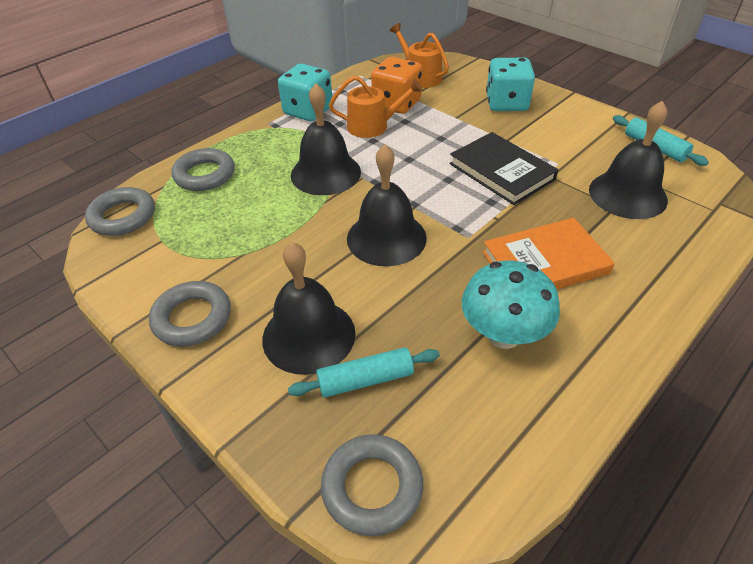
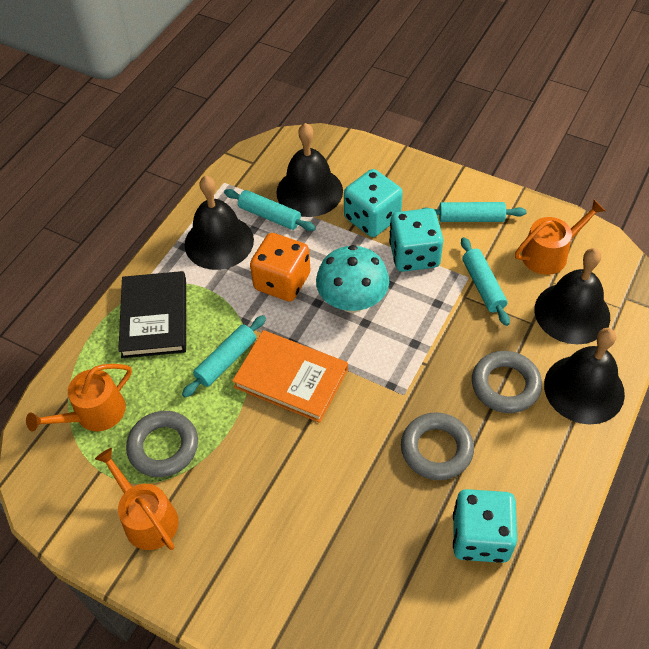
grey ring: [85,187,155,236] [149,281,231,347] [172,148,235,191] [321,434,423,536] = 4 -> [126,411,198,477] [401,412,474,480] [472,351,542,413] = 3
orange watering can: [329,76,423,138] [390,23,449,88] = 2 -> [26,364,132,432] [95,448,178,550] [515,200,605,275] = 3
turquoise dice: [278,64,332,121] [486,58,535,111] = 2 -> [344,169,403,237] [389,208,444,272] [453,489,517,563] = 3
turquoise rolling pin: [288,347,440,397] [613,115,709,166] = 2 -> [182,315,266,397] [224,189,316,231] [422,202,526,222] [461,237,510,326] = 4

